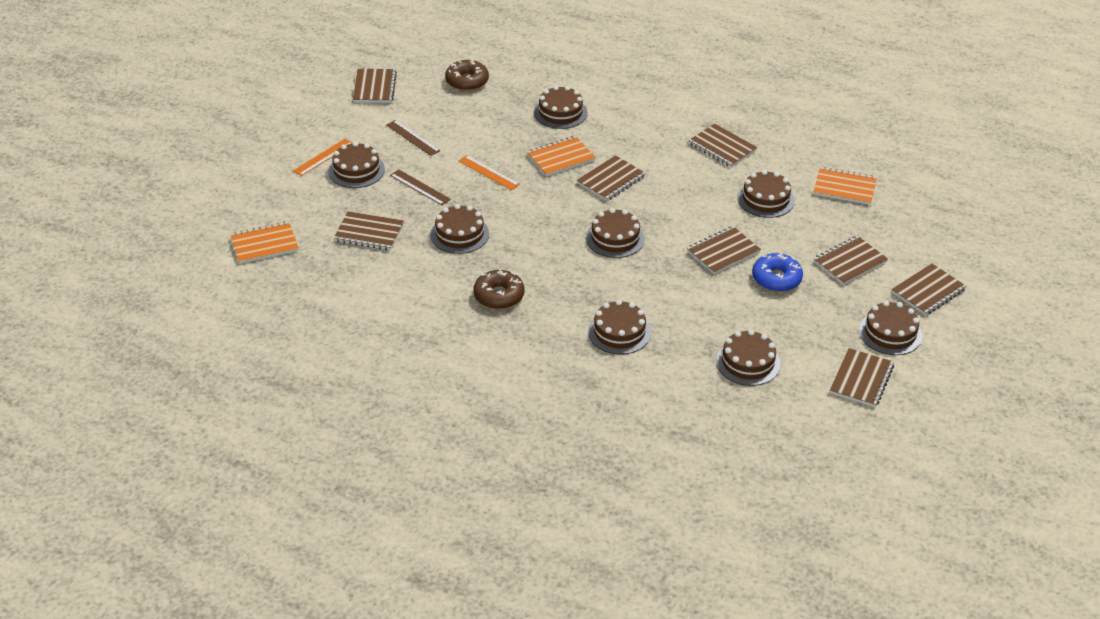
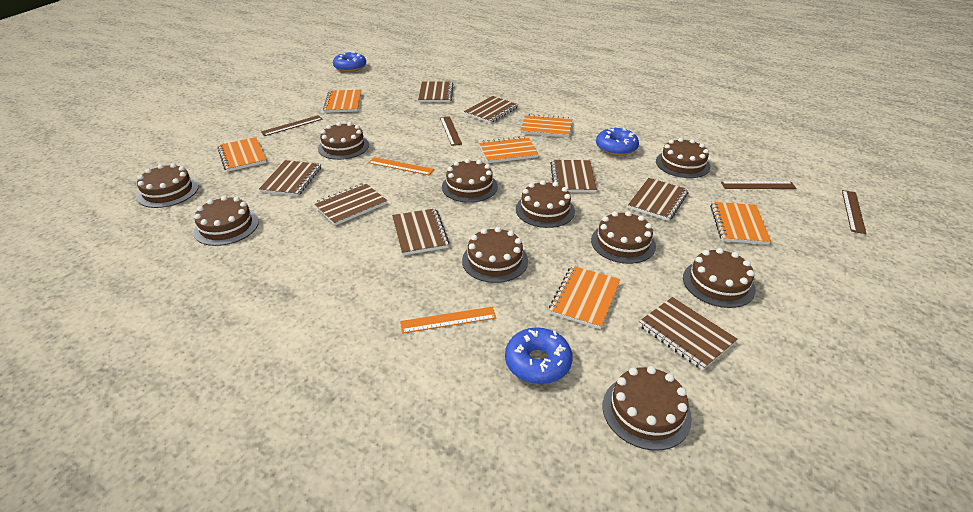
blue donut: [752,253,803,292] = 1 -> [333,51,366,72] [505,328,572,384] [596,127,639,156] = 3
brown cake: [328,142,385,188] [430,204,489,254] [534,86,588,129] [586,208,645,258] [588,300,651,354] [716,330,780,386] [737,170,795,218] [859,301,922,355] = 8 -> [137,163,199,208] [193,196,259,246] [318,122,369,160] [442,159,498,203] [462,227,528,283] [516,180,575,228] [591,211,656,264] [603,366,692,451] [656,138,710,178] [683,248,756,308] = 10
brown donut: [445,60,489,91] [473,269,525,309] = 2 -> none = 0
brown ruler: [387,120,440,156] [390,169,451,205] = 2 -> [261,115,323,136] [440,116,462,146] [721,182,796,189] [842,190,867,234] = 4
orange notebook: [230,222,299,264] [527,136,596,176] [814,167,877,205] = 3 -> [217,137,267,172] [323,90,361,113] [479,136,539,163] [520,114,572,137] [549,266,620,329] [710,202,771,245] = 6

